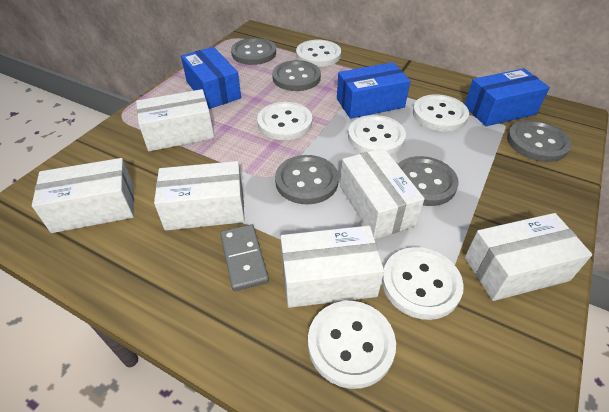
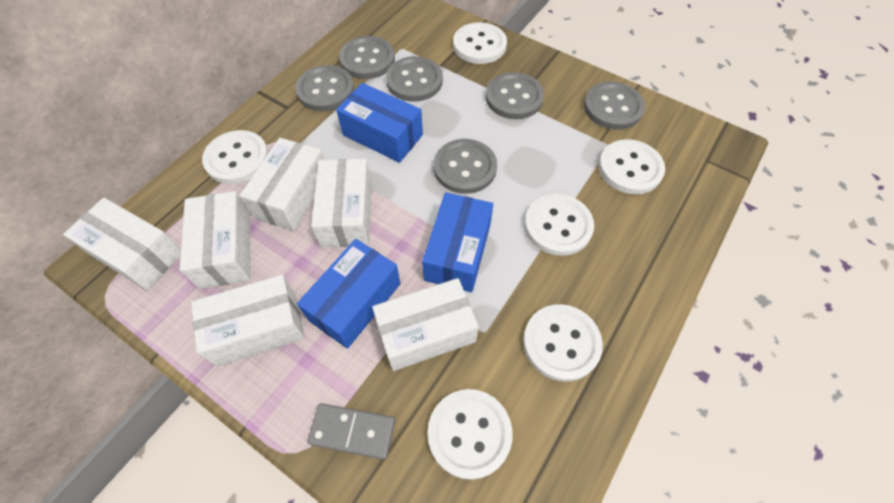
grey button: [231,38,276,65] [272,60,321,91] [275,155,339,205] [398,156,459,206] [507,120,571,162] = 5 -> [295,65,354,111] [339,36,395,79] [386,56,443,102] [434,139,497,194] [486,72,544,119] [584,82,645,130] = 6

